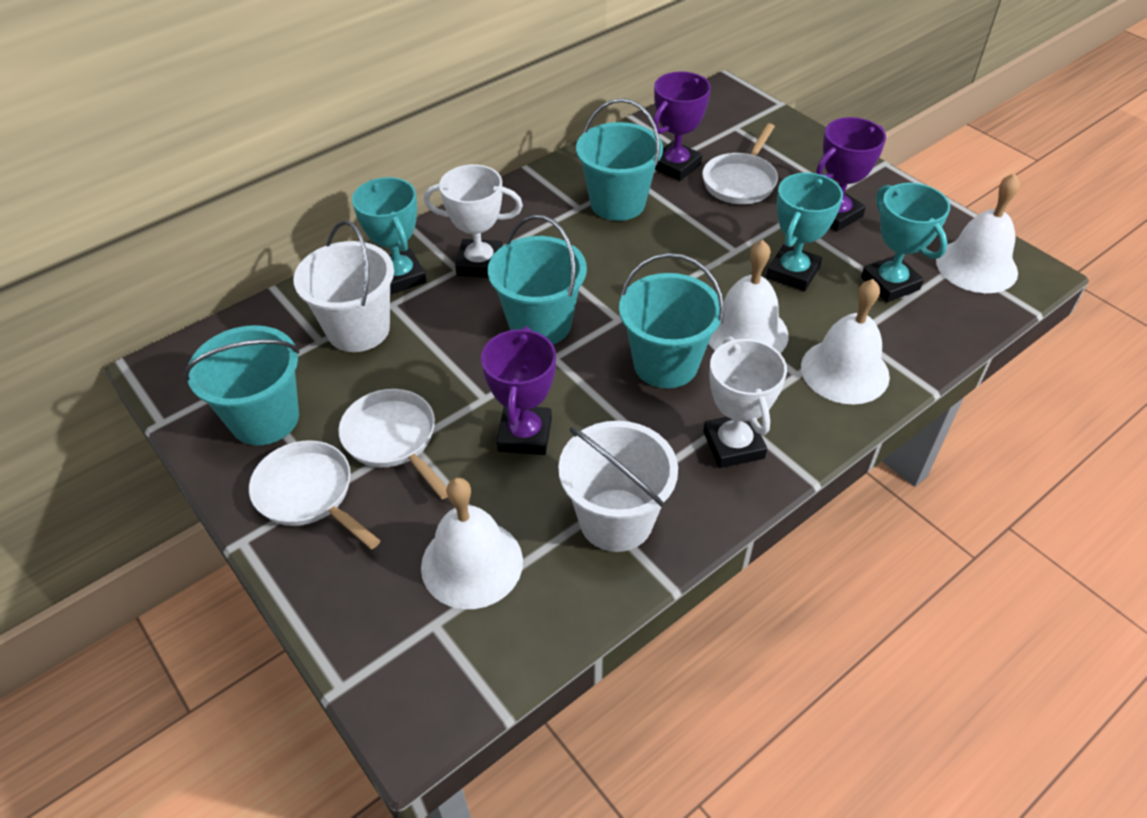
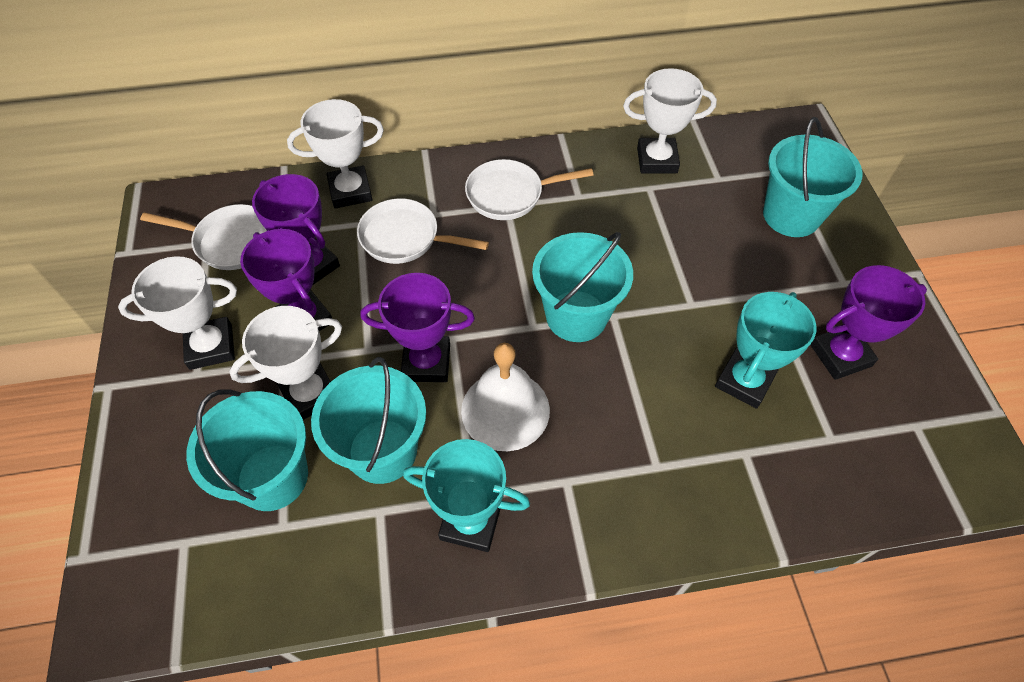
purple trophy: [481,326,556,455] [653,71,711,181] [816,117,886,232] = 3 -> [240,229,332,331] [252,174,340,285] [361,273,475,382] [810,265,927,380] = 4
turquoise trophy: [352,177,427,295] [766,173,843,291] [861,183,950,302] = 3 -> [403,439,530,552] [715,292,817,409] = 2
white bell: [421,478,523,609] [708,240,789,353] [801,279,890,405] [936,173,1020,293] = 4 -> [461,343,550,451] = 1
white bucket: [293,220,394,352] [558,421,678,552] = 2 -> none = 0
white trophy: [424,164,523,278] [703,337,787,468] = 2 -> [118,256,237,370] [229,306,342,420] [287,99,384,209] [623,68,717,173] = 4

